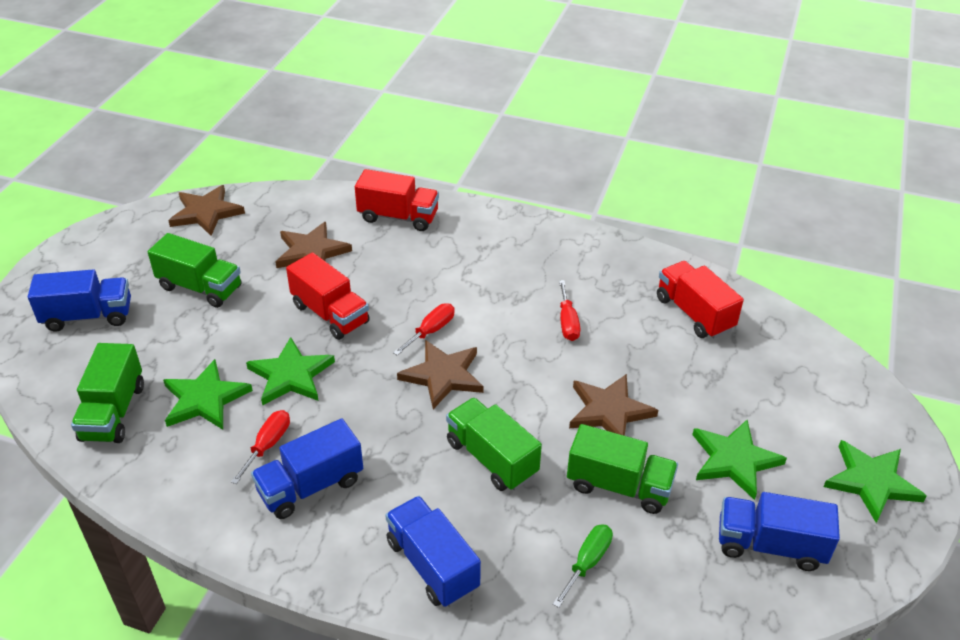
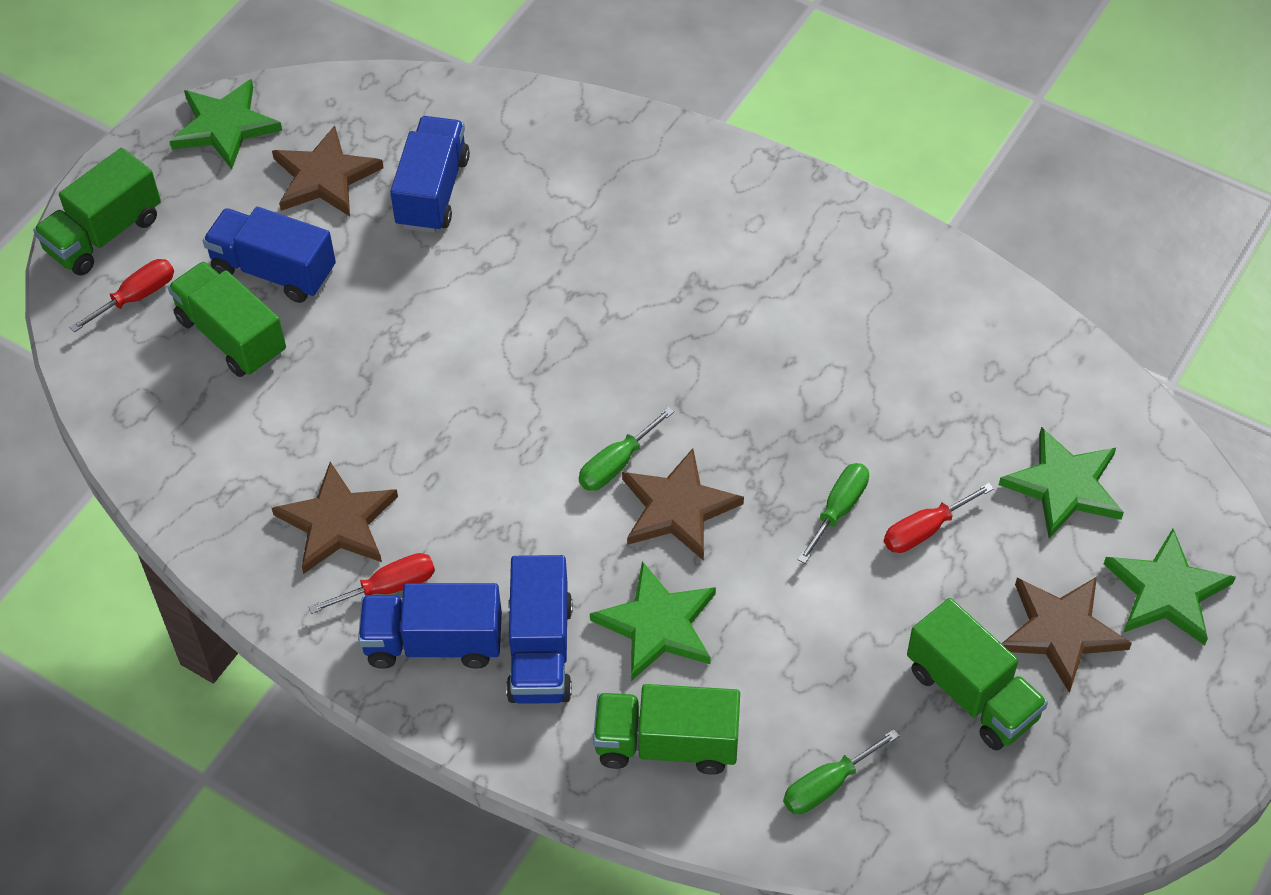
green screwdriver: [553,524,613,608] = 1 -> [579,407,674,491] [783,729,899,814] [797,463,869,564] = 3
red truck: [286,252,370,340] [355,169,439,231] [657,261,744,339] = 3 -> none = 0

